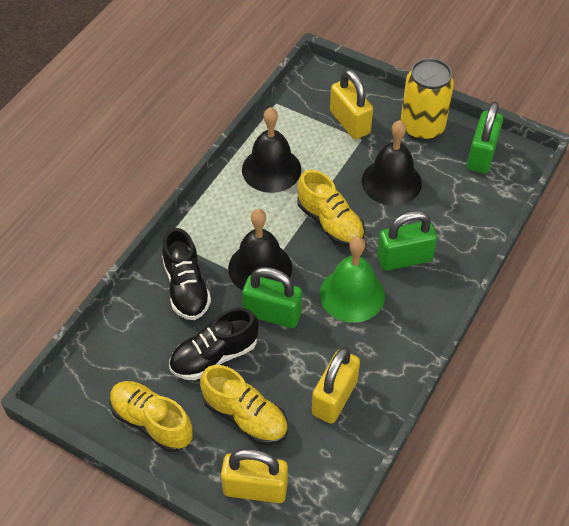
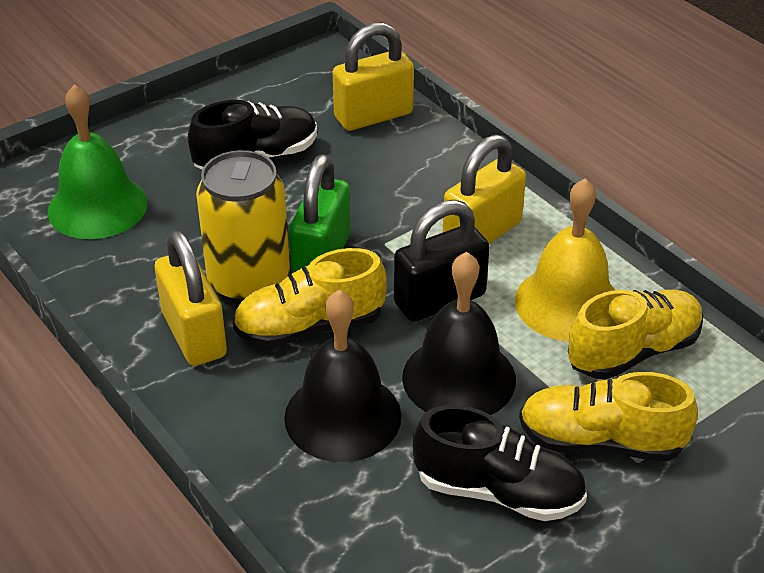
black bell: [228,209,292,290] [242,107,301,193] [362,120,422,206] = 3 -> [284,290,402,462] [402,252,516,415] = 2
black padlock: none = 0 -> [394,200,489,322] = 1
green padlock: [242,267,302,328] [377,211,437,271] [467,101,503,174] = 3 -> [289,154,350,273] = 1
yellow bell: none = 0 -> [515,178,615,342] = 1

